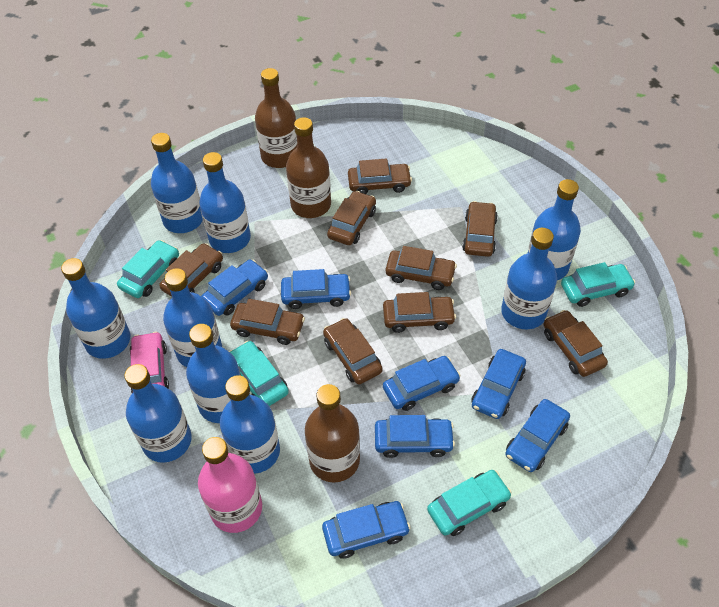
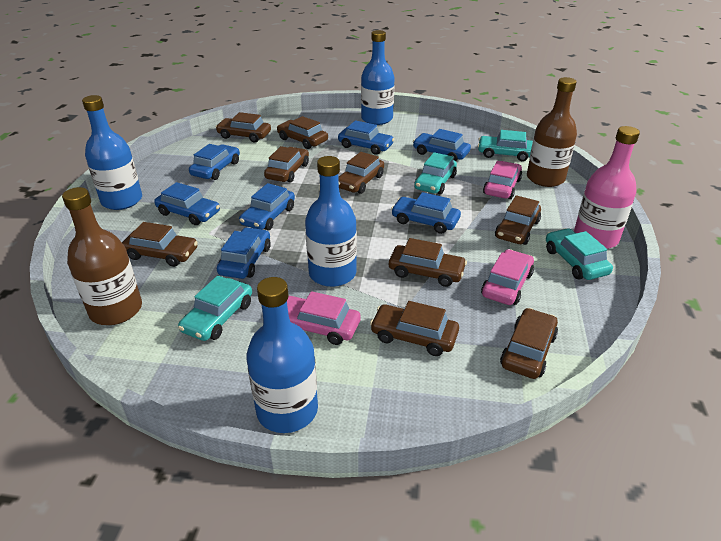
blue bottle: [61,258,130,359] [124,364,192,463] [151,133,203,233] [163,268,222,367] [186,324,241,423] [199,152,251,253] [220,375,280,474] [501,228,557,329] [528,179,581,280] = 9 -> [82,95,142,210] [246,277,318,433] [305,156,357,287] [361,30,395,125] = 4
brown bottle: [255,68,297,168] [286,117,331,218] [305,384,360,483] = 3 -> [62,187,142,325] [527,77,577,187] = 2
pink car: [129,331,169,393] = 1 -> [287,291,361,345] [481,249,534,305] [483,161,522,199] = 3

